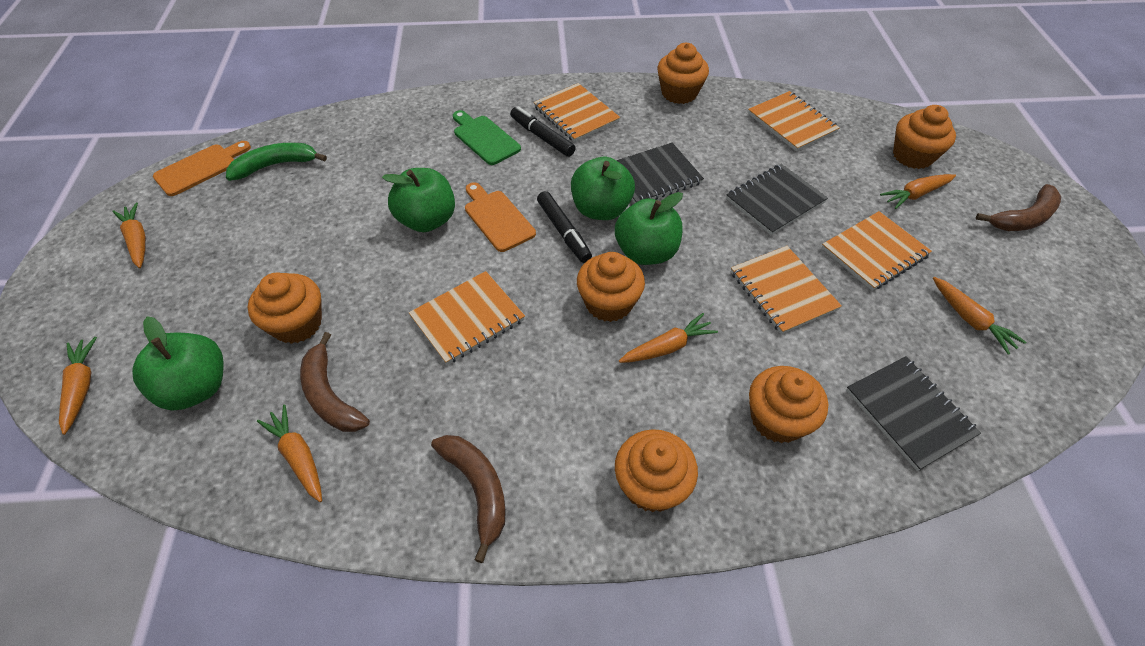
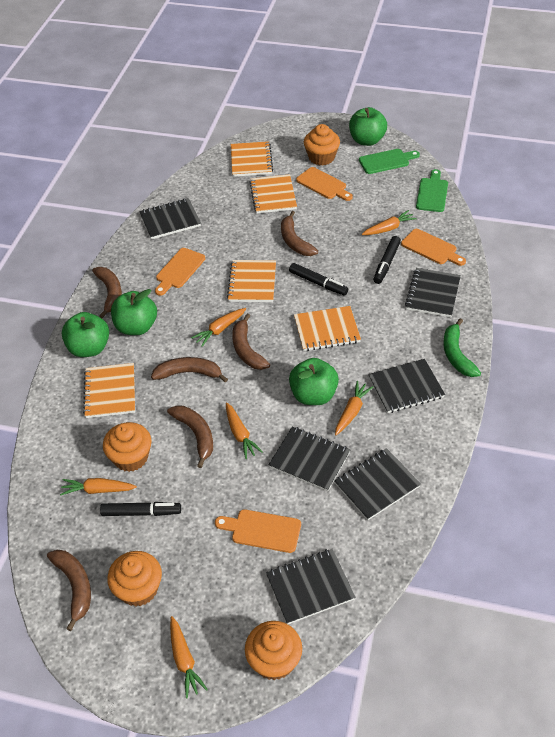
black marker: [510,106,575,157] [537,191,592,263] = 2 -> [100,502,181,516] [289,263,348,296] [373,236,401,284] = 3
black notebook: [616,143,704,204] [726,164,828,235] [846,356,981,471] = 3 -> [139,198,201,239] [266,549,355,624] [268,426,351,491] [335,448,421,520] [368,359,445,413] [405,268,461,317] = 6
brown banana: [300,332,370,432] [431,435,506,563] [976,184,1061,231] = 3 -> [47,550,91,631] [92,267,122,318] [151,357,228,383] [167,406,213,468] [232,314,270,370] [281,211,318,256] = 6
green cutting board: [453,110,521,165] = 1 -> [359,149,420,174] [416,169,448,212] = 2
orange cupcake: [248,272,322,344] [577,252,645,322] [615,429,698,512] [657,43,709,104] [749,366,828,443] [893,105,956,169] = 6 -> [103,422,151,472] [107,551,162,607] [245,621,302,680] [304,124,340,166] = 4
orange cutting board: [153,141,251,196] [465,182,536,252] = 2 -> [155,248,205,296] [215,509,301,553] [296,167,353,201] [401,229,466,266] = 4

